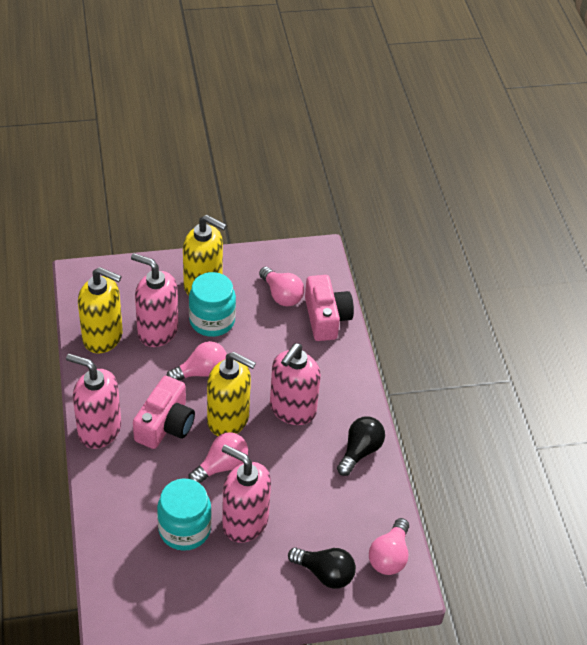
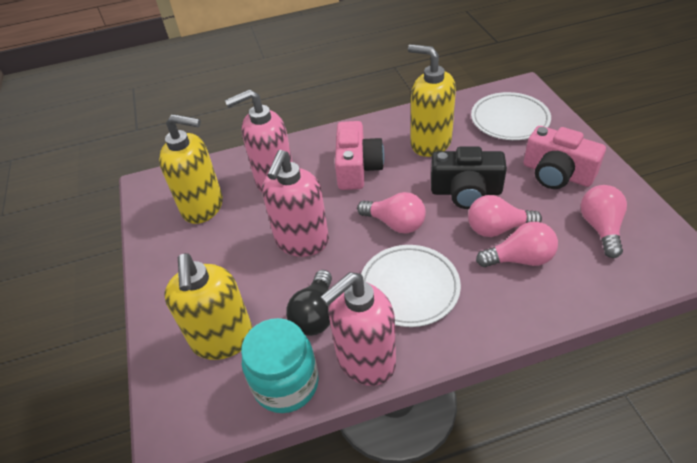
black camera: none = 0 -> [431,147,507,209] = 1
black light bulb: [288,547,356,589] [337,416,385,476] = 2 -> [286,270,332,336] = 1
pink soap dispenser: [66,354,121,449] [131,253,178,347] [222,445,271,543] [270,343,321,425] = 4 -> [225,89,292,192] [262,150,329,257] [320,272,396,386] = 3
turquoise jar: [157,479,212,551] [189,272,236,337] = 2 -> [241,318,319,413] = 1
white plate: none = 0 -> [361,245,461,327] [471,92,551,140] = 2

